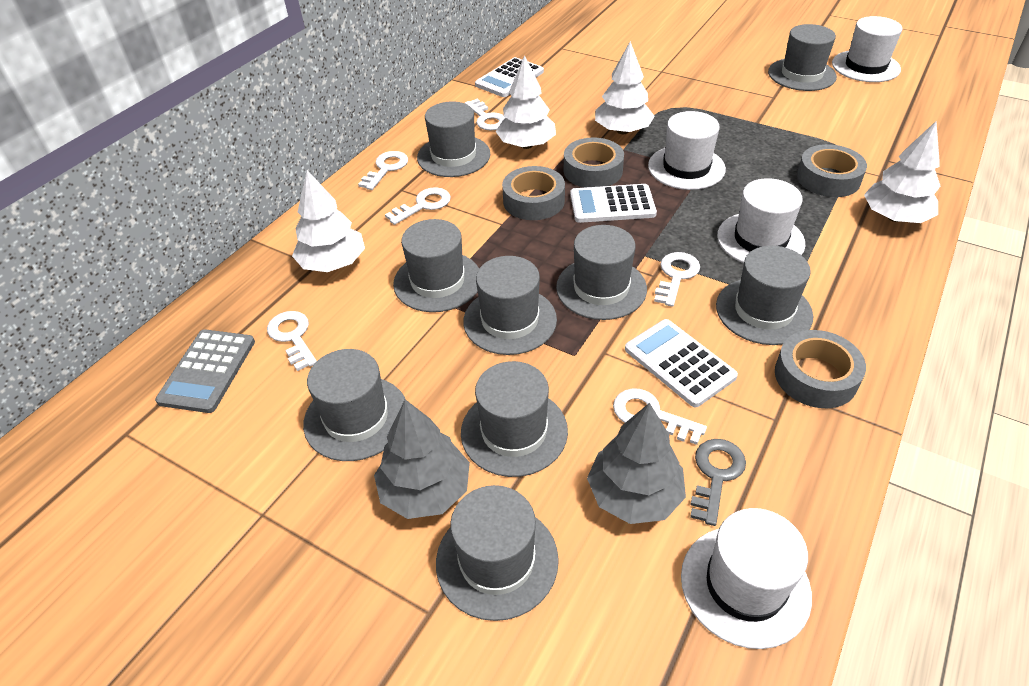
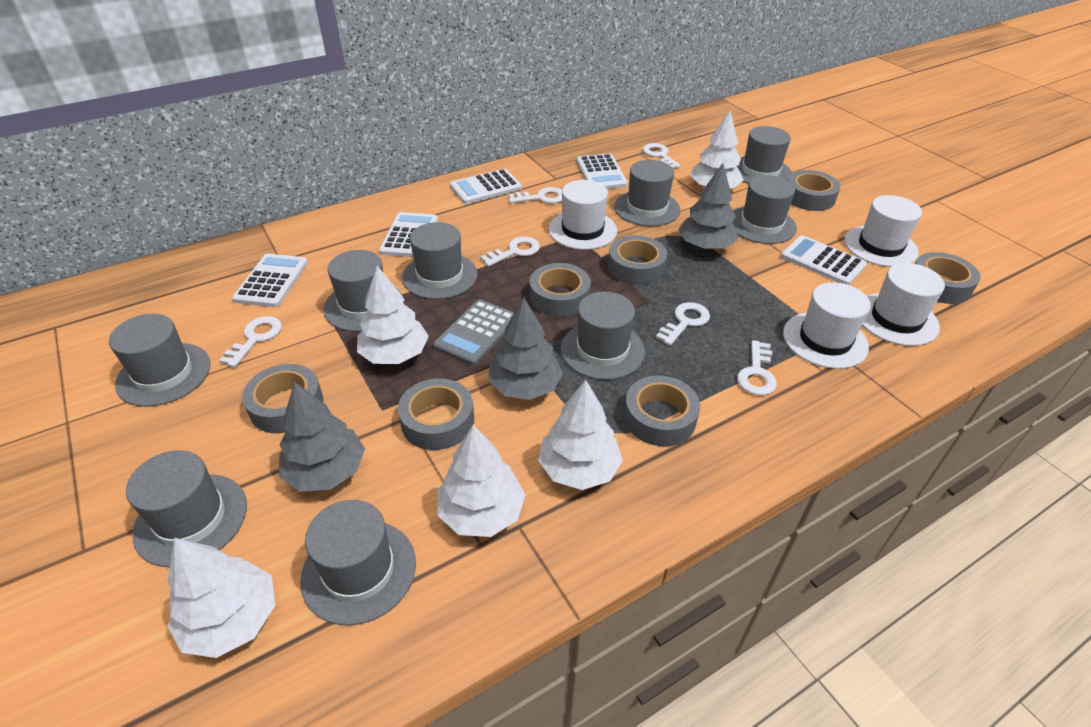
grey key: [690,439,746,526] = 1 -> none = 0
grey tape: [502,166,565,220] [564,137,624,188] [775,330,866,408] [797,144,867,197] = 4 -> [242,364,323,433] [398,378,474,450] [530,263,591,317] [608,235,667,285] [624,376,700,446] [788,170,840,211] [915,252,981,304] = 7
grey tree: [374,399,470,519] [587,403,686,524] = 2 -> [279,382,365,492] [488,298,563,400] [678,163,738,250] = 3
white calculator: [475,57,544,97] [570,184,657,223] [625,319,738,407] = 3 -> [232,254,308,307] [379,212,438,257] [450,169,522,204] [577,153,628,189] [781,235,867,285] = 5
white tree: [292,170,365,272] [496,55,556,149] [595,41,655,134] [864,121,940,223] = 4 -> [167,538,275,658] [357,266,429,364] [438,425,526,537] [538,380,623,490] [690,111,744,188] = 5

